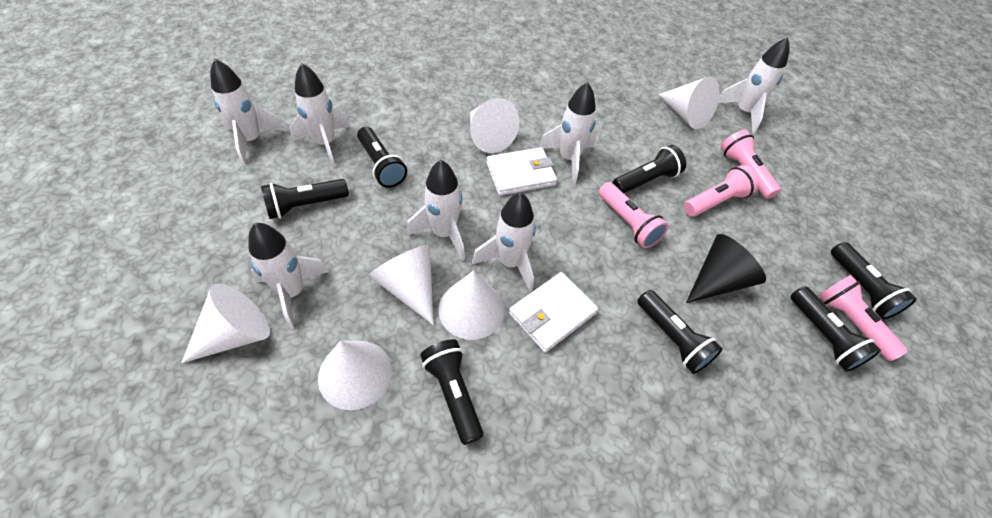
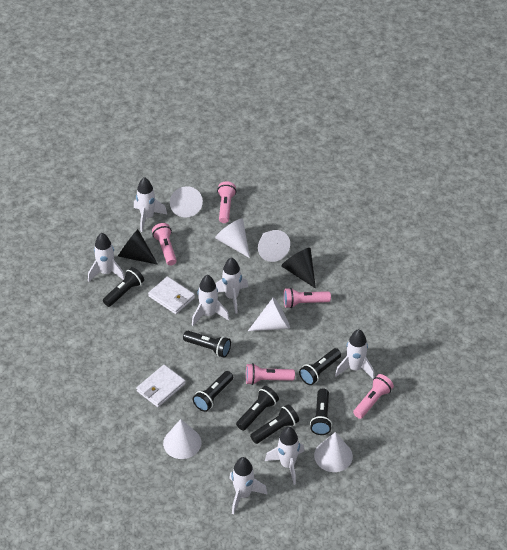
black cone: [686,234,766,303] = 1 -> [118,229,158,265] [281,248,316,289] = 2
pink flashlight: [599,182,669,248] [684,165,759,217] [721,130,781,199] [819,275,908,361] = 4 -> [152,223,177,266] [217,181,236,223] [246,363,295,385] [284,288,331,308] [353,374,394,419] = 5

